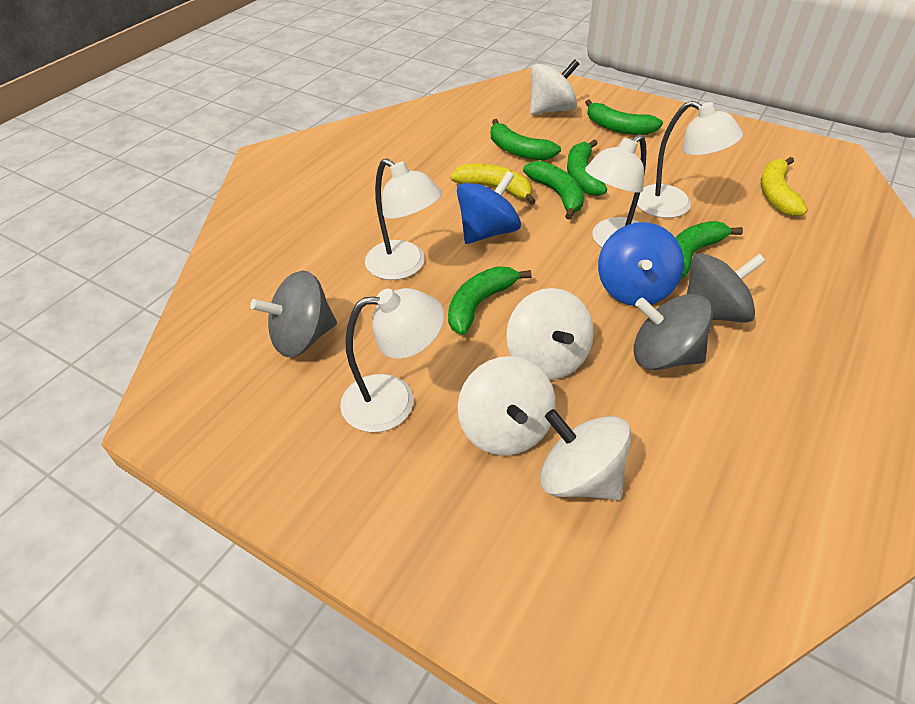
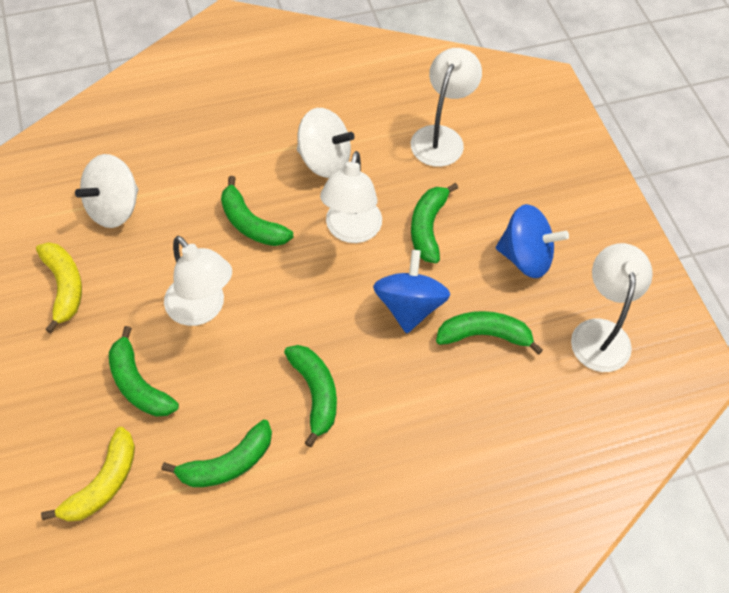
grey spinning top: [250,271,337,357] [633,294,713,370] [687,253,766,323] = 3 -> none = 0
white spinning top: [458,356,556,456] [506,288,594,380] [530,59,579,115] [540,409,631,500] = 4 -> [75,154,139,228] [297,108,355,178] = 2

